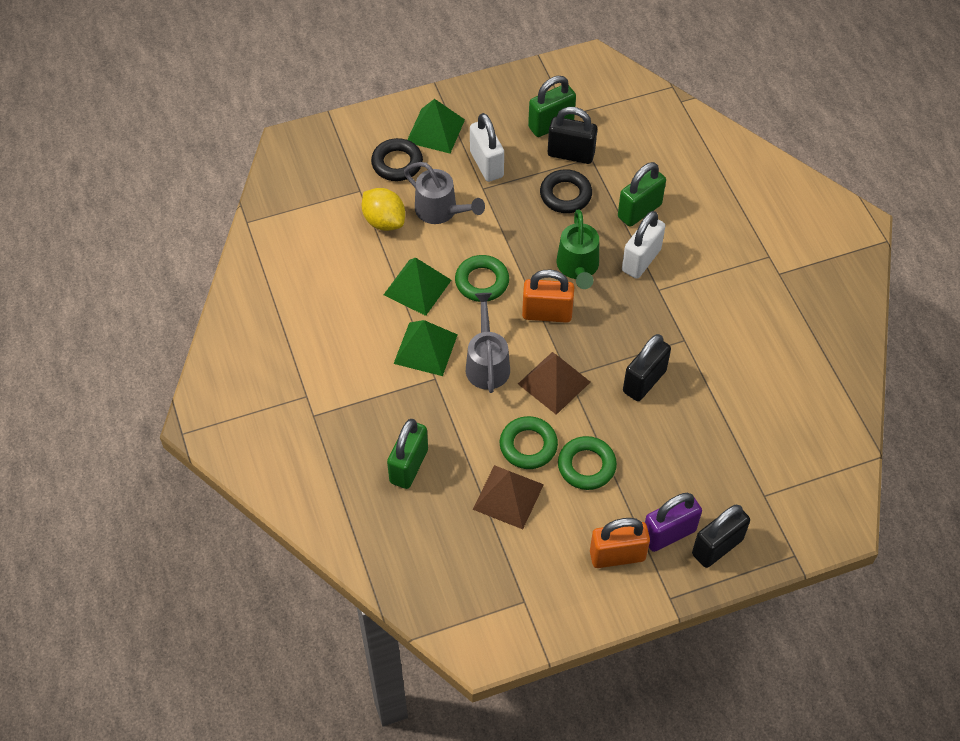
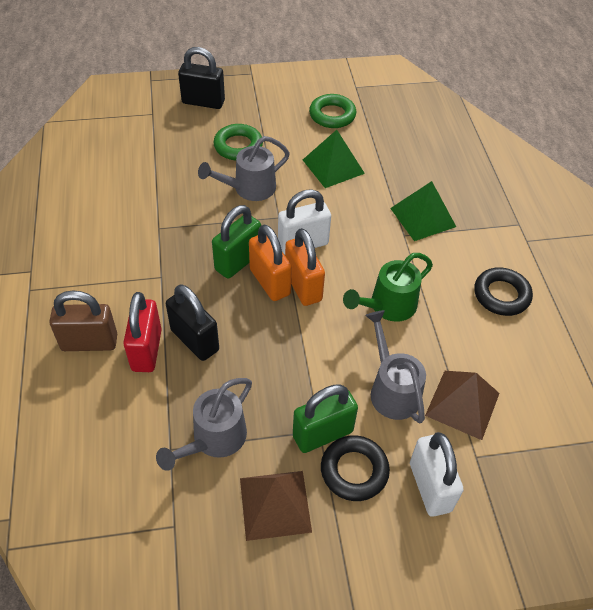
black padlock: [548,107,597,164] [623,334,671,401] [692,505,750,568] = 3 -> [166,284,219,361] [178,47,225,109] = 2
brown padlock: none = 0 -> [49,290,117,351] = 1
green padlock: [387,419,428,489] [528,76,576,137] [618,162,666,227] = 3 -> [212,205,261,279] [293,385,358,453] = 2
green pyramid: [384,258,451,316] [394,320,458,376] [407,99,465,153] = 3 -> [303,130,365,188] [390,181,456,241] = 2
green ring: [455,255,509,302] [500,416,558,469] [558,436,617,490] = 3 -> [214,124,263,160] [309,94,356,128] = 2
grey watering can: [404,162,485,224] [466,293,510,393] = 2 -> [156,378,252,471] [198,136,290,201] [365,310,426,423] = 3
purple padlock: [645,493,702,552] = 1 -> none = 0
red padlock: none = 0 -> [123,292,162,372] = 1
yellow lemon: [362,188,405,231] = 1 -> none = 0

